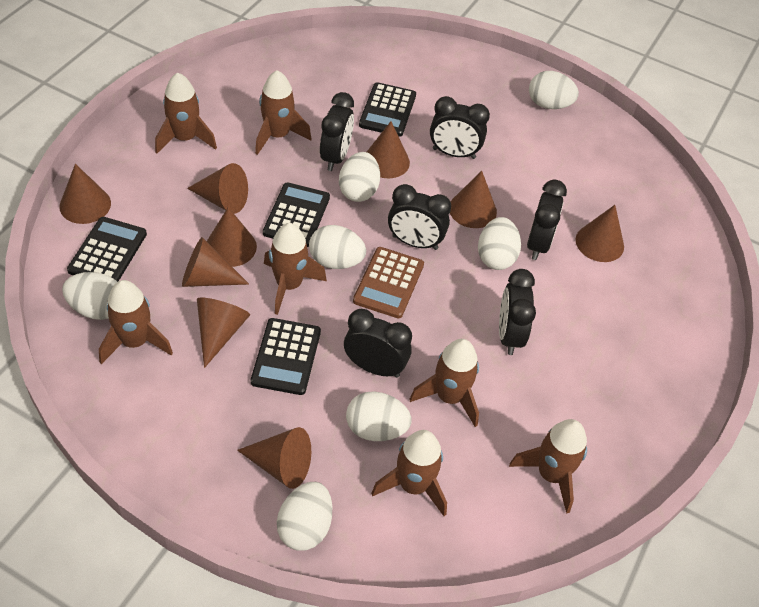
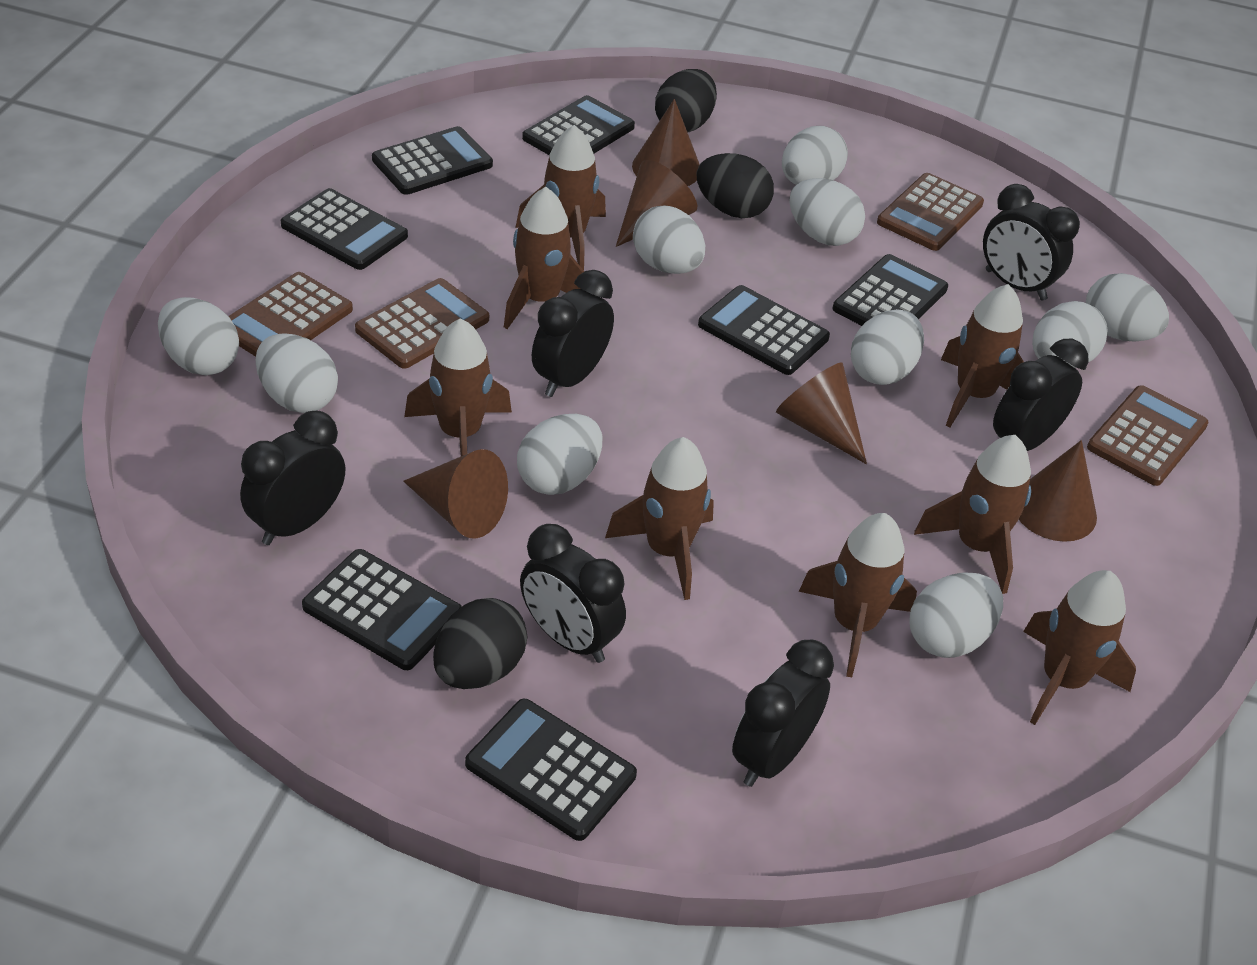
black calculator: [67,217,147,282] [251,318,321,395] [263,182,330,247] [359,82,416,137] = 4 -> [281,188,408,270] [302,549,462,670] [372,126,493,195] [465,699,637,841] [522,95,635,155] [698,285,830,375] [833,254,948,326] = 7
black egg: none = 0 -> [433,598,528,689] [655,69,717,132] [696,153,774,218] = 3
brown calculator: [353,247,424,318] = 1 -> [229,272,353,357] [355,278,489,369] [877,173,984,251] [1087,385,1209,486] = 4
brown cone: [60,164,111,224] [182,237,249,287] [187,163,248,214] [197,297,250,368] [207,207,257,267] [237,427,311,489] [367,121,410,178] [450,171,497,228] [576,205,624,262] = 9 -> [403,449,508,538] [616,160,697,247] [632,99,700,186] [776,362,867,464] [1019,440,1097,542] = 5
brown rocket: [99,280,173,364] [155,73,217,154] [255,70,311,155] [264,223,327,315] [371,430,447,516] [409,339,479,427] [509,419,587,514] = 7 -> [404,318,512,456] [504,187,584,329] [515,125,606,270] [605,437,714,600] [799,513,917,677] [914,435,1031,594] [941,284,1024,427] [1023,570,1136,725] = 8
white egg: [62,272,117,320] [277,482,332,551] [309,225,366,269] [339,152,380,202] [346,392,412,441] [478,217,521,270] [529,71,579,109] = 7 -> [158,297,239,376] [256,333,338,413] [517,414,602,495] [633,206,705,274] [782,126,848,185] [789,178,865,246] [851,310,924,385] [910,572,1003,658] [1032,301,1108,368] [1086,273,1169,342] = 10

